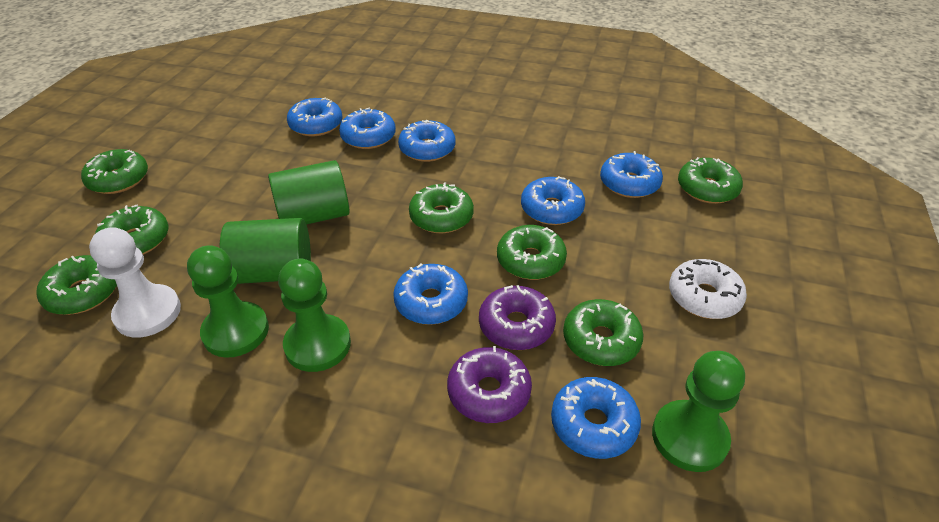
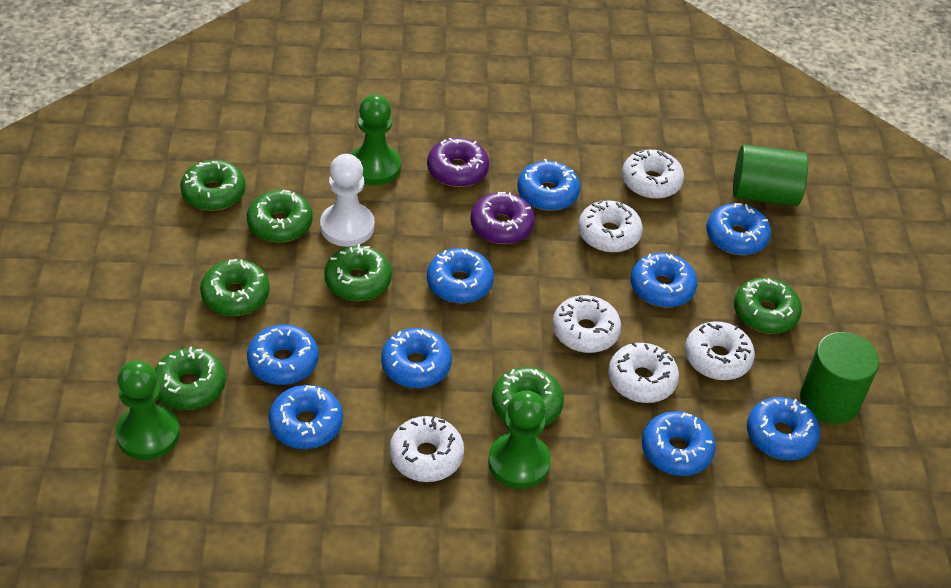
blue donut: [287,98,343,136] [339,108,396,149] [393,264,468,325] [398,120,456,162] [521,176,585,225] [551,377,641,459] [600,151,663,198] = 7 -> [247,324,319,385] [269,385,343,449] [381,328,452,388] [427,248,494,303] [517,159,580,211] [631,253,697,308] [642,411,716,476] [707,203,771,255] [747,397,820,460] = 9
white donut: [669,259,747,319] = 1 -> [390,416,464,482] [552,295,621,353] [578,200,643,253] [608,342,679,403] [622,149,684,199] [685,321,755,380] = 6

